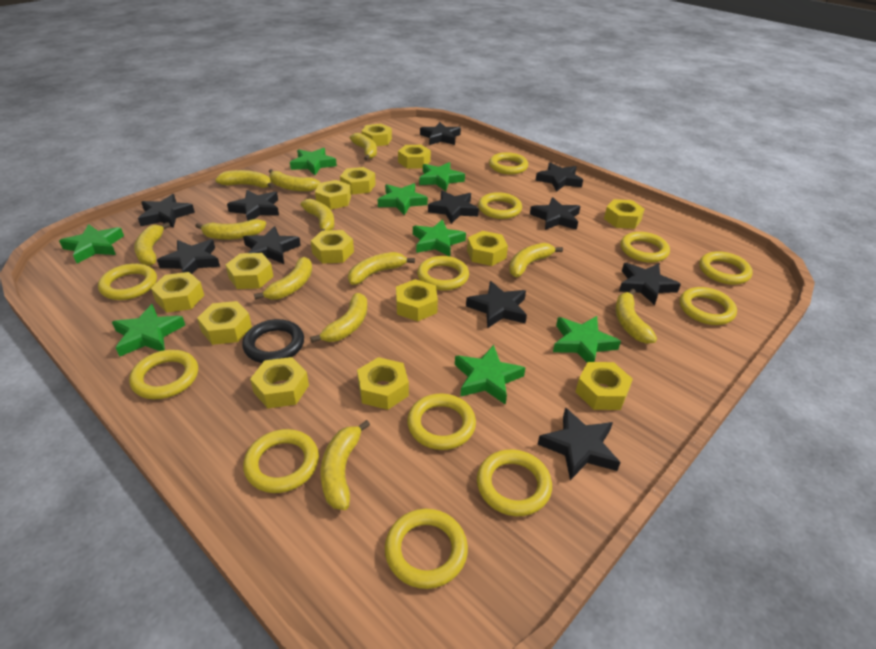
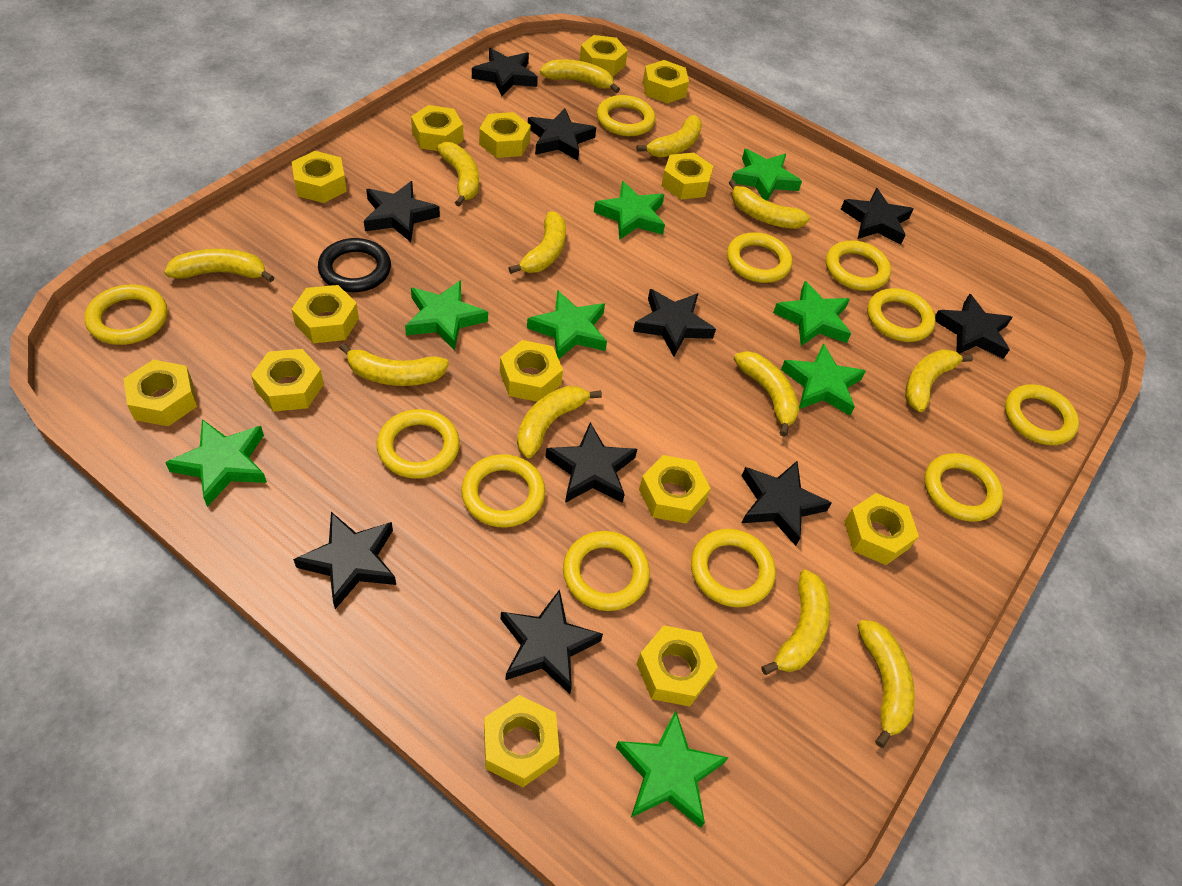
black star: [138,194,195,228] [157,239,220,274] [227,190,279,221] [243,226,301,264] [420,122,461,145] [428,191,479,224] [466,281,527,328] [530,197,581,230] [536,163,583,191] [538,408,621,480] [619,263,681,305] = 11 -> [293,512,396,609] [364,181,440,242] [472,48,538,96] [501,589,603,694] [528,108,596,161] [545,422,637,503] [633,289,716,357] [742,461,832,546] [841,188,914,245] [935,294,1013,359] = 10
yellow ring: [98,263,157,300] [129,350,198,399] [243,429,319,493] [385,509,468,589] [407,393,476,450] [417,256,469,291] [477,449,552,516] [478,192,522,219] [489,152,528,175] [621,232,670,263] [680,287,737,325] [699,251,753,285] = 12 -> [84,285,168,345] [377,409,460,479] [461,454,545,528] [563,531,650,611] [597,95,655,136] [691,529,776,607] [727,232,792,283] [826,240,891,291] [867,288,936,342] [924,453,1003,522] [1005,384,1079,445] = 11

